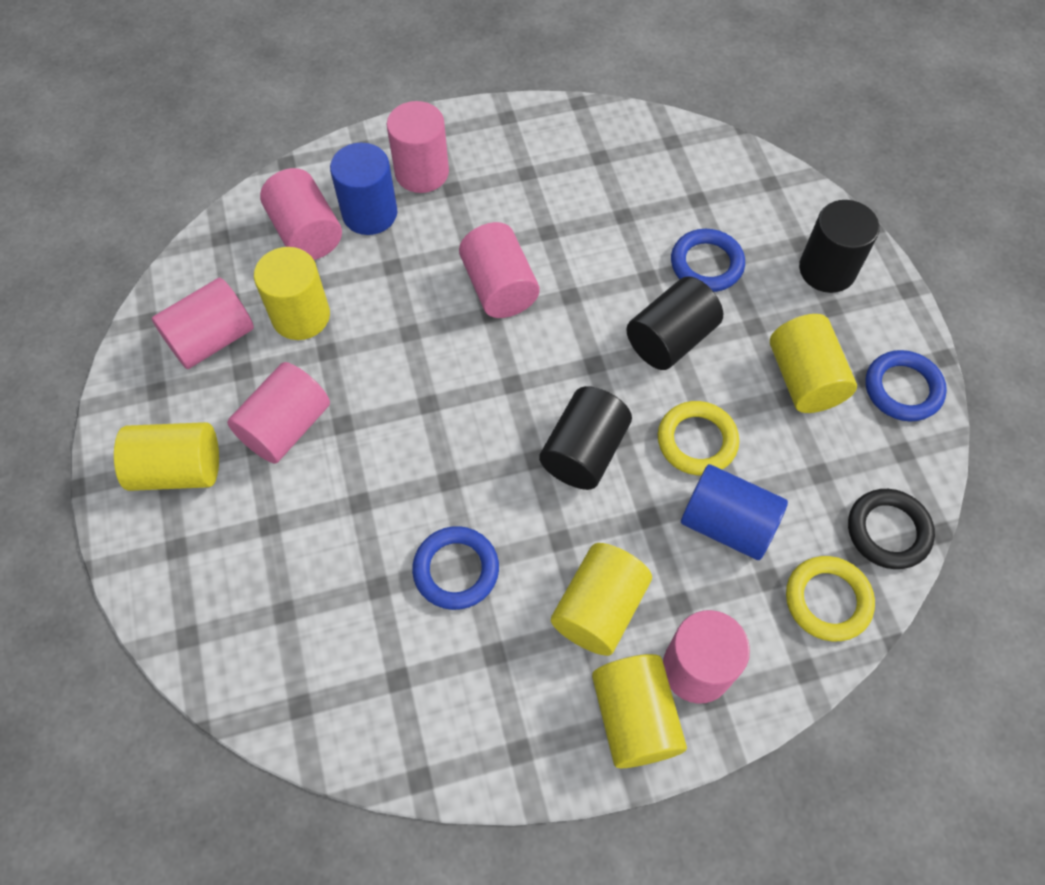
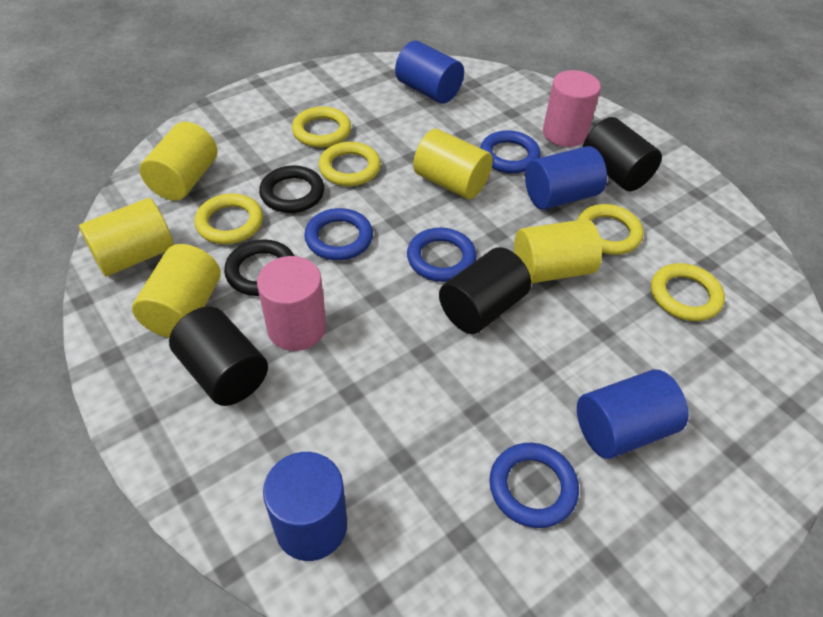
black ring: [848,489,935,569] = 1 -> [224,240,294,296] [259,165,324,213] = 2
blue cylinder: [330,142,397,235] [681,464,788,560] = 2 -> [263,452,347,561] [395,41,464,104] [525,146,607,210] [577,369,689,459] = 4
blue ring: [412,526,499,610] [671,229,745,292] [865,350,947,421] = 3 -> [304,208,373,260] [407,228,477,282] [480,130,540,173] [489,443,579,528] = 4
pink cylinder: [152,278,254,369] [227,362,330,464] [260,168,342,260] [387,101,449,193] [459,222,540,318] [663,610,750,704] = 6 -> [257,256,326,351] [543,70,601,147] = 2
yellow ring: [658,401,739,475] [786,556,875,641] = 2 -> [194,193,263,244] [292,106,351,148] [319,142,381,186] [577,204,644,255] [651,263,725,321] = 5

